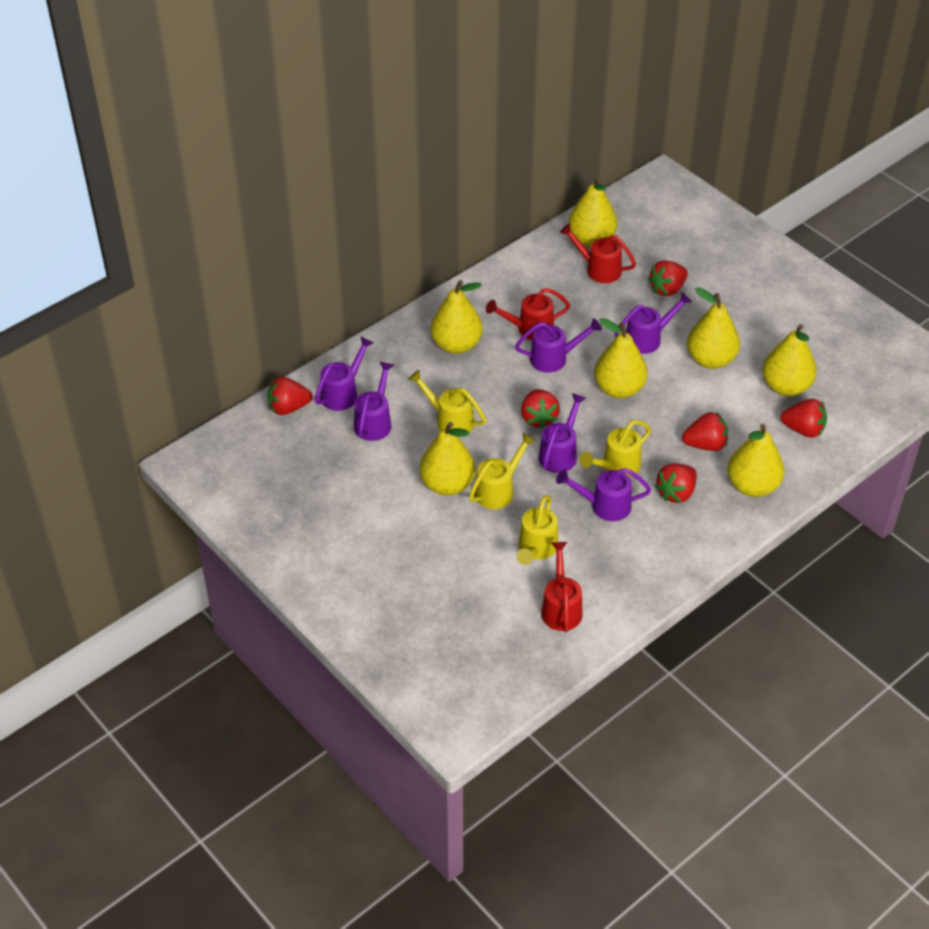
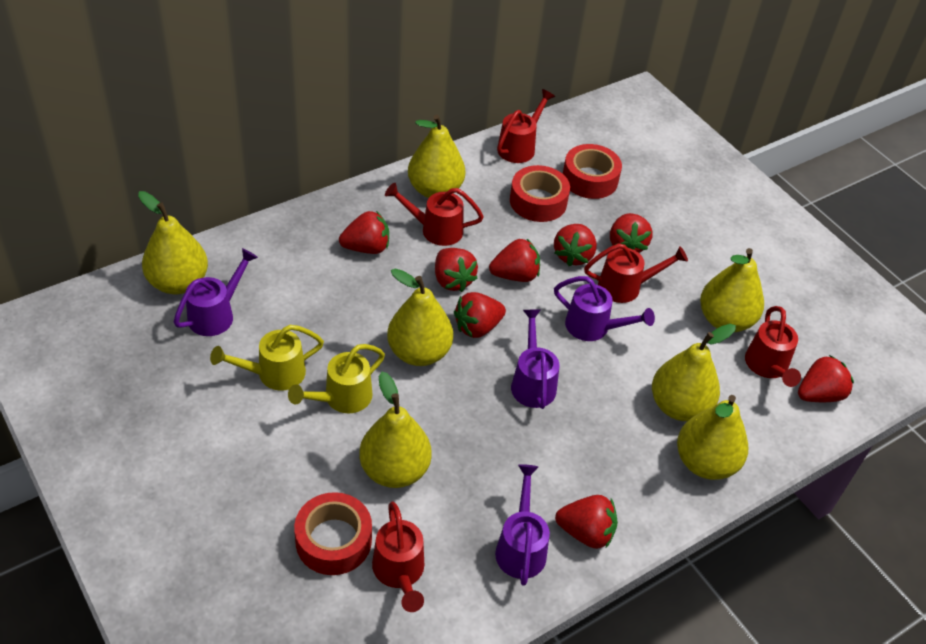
purple watering can: [314,337,373,411] [354,362,394,441] [515,318,602,373] [538,393,586,473] [556,468,651,521] [615,292,692,354] = 6 -> [174,248,258,336] [495,464,550,586] [511,309,560,409] [554,276,655,341] = 4
red strawberry: [267,377,313,415] [521,389,560,429] [648,260,688,296] [655,464,697,503] [682,412,728,451] [780,399,827,438] = 6 -> [339,211,389,254] [435,248,478,292] [454,292,506,338] [489,239,540,282] [554,224,597,266] [555,495,618,549] [610,213,653,253] [798,355,854,402] = 8
red tape: none = 0 -> [294,492,372,575] [510,165,570,222] [563,144,622,199] = 3
red watering can: [486,288,570,340] [541,542,582,632] [559,223,636,283] = 3 -> [372,501,424,612] [385,183,484,246] [497,89,555,163] [584,243,688,303] [745,306,801,387] = 5
yellow watering can: [408,370,486,433] [469,433,536,509] [517,495,558,565] [580,420,651,477] = 4 -> [210,325,324,390] [288,344,385,414] = 2

